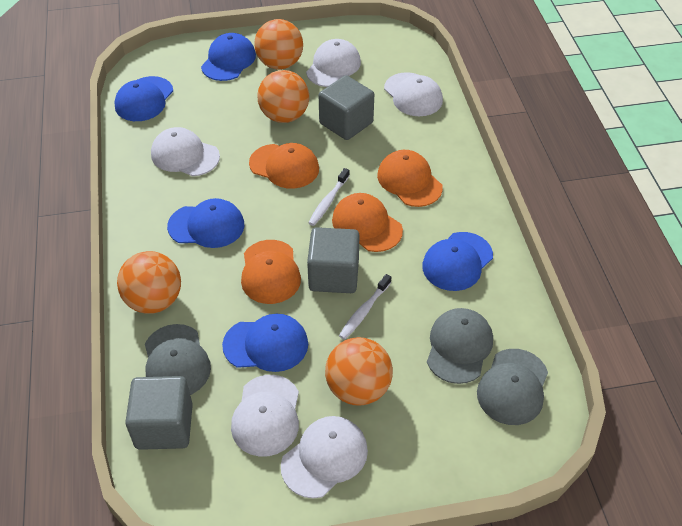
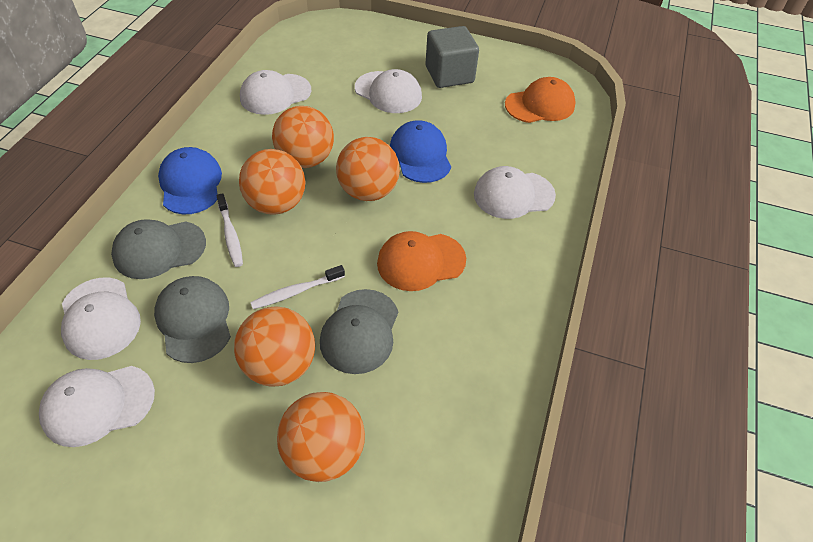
blue cap: [114,76,173,121] [167,198,244,248] [201,33,256,81] [222,314,308,372] [422,232,493,291] = 5 -> [158,147,222,214] [390,120,451,183] = 2
grey cube: [125,376,193,450] [307,227,360,293] [319,75,374,140] = 3 -> [426,26,479,88] = 1
orange ball: [117,251,181,314] [254,19,303,70] [257,70,309,123] [325,337,393,406] = 4 -> [234,306,315,386] [239,149,306,215] [272,106,334,168] [277,392,365,482] [336,137,400,201] = 5
orange cap: [241,240,301,304] [249,143,319,189] [332,193,403,252] [377,150,443,207] = 4 -> [377,231,466,291] [505,77,575,123] = 2

